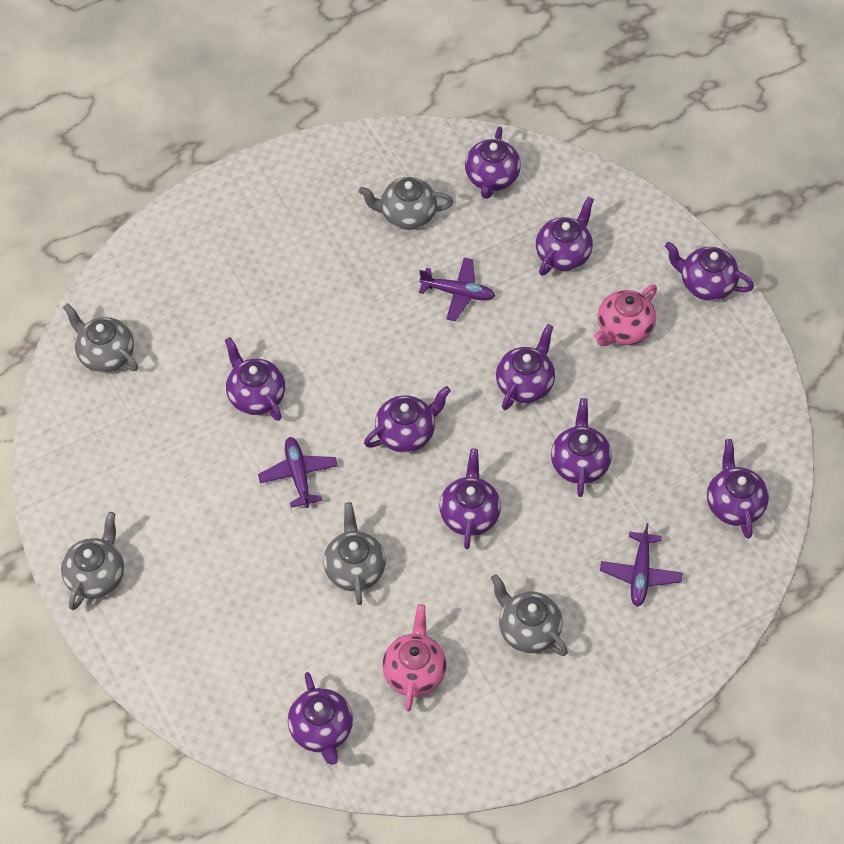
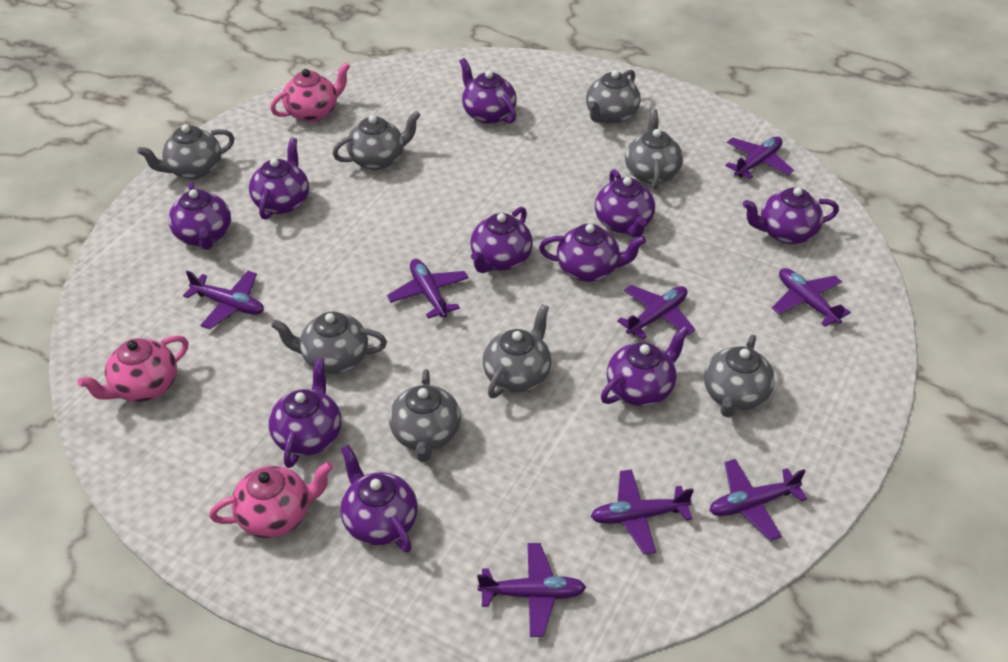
grey teapot: [61,512,124,610] [63,303,138,373] [323,502,386,605] [359,177,453,230] [491,574,568,656] = 5 -> [137,124,234,179] [271,312,387,374] [332,111,420,170] [389,369,461,462] [483,304,551,398] [586,69,641,124] [625,109,683,189] [704,335,775,417] = 8
pink teapot: [382,604,446,711] [594,284,657,346] = 2 -> [77,335,188,402] [209,462,333,538] [270,62,350,122] = 3
purple plane: [258,437,338,508] [419,258,495,321] [600,523,682,607] = 3 -> [183,271,264,329] [387,259,469,319] [477,543,586,637] [590,470,694,554] [617,285,695,339] [709,459,807,541] [725,136,794,179] [772,268,851,327] = 8

